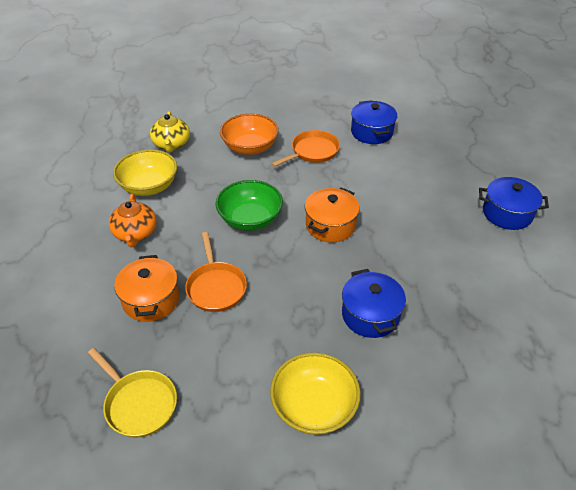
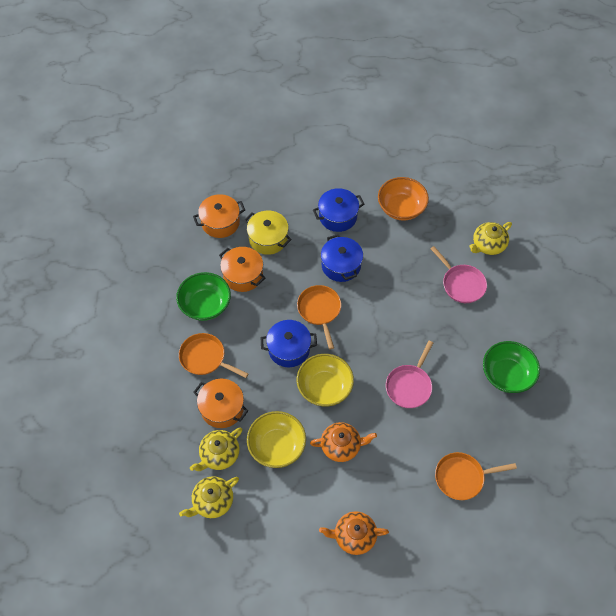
green bowl: [215,180,283,231] = 1 -> [176,272,231,321] [483,341,540,393] = 2
orange pan: [185,232,247,312] [271,130,340,167] = 2 -> [179,333,248,378] [297,285,341,349] [435,452,517,500] = 3
orange pot: [114,255,179,322] [305,188,360,242] = 2 -> [193,194,245,238] [193,379,248,428] [219,247,265,292] = 3
orange teapot: [109,194,157,247] = 1 -> [310,422,377,462] [319,511,389,555] = 2
pink pan: none = 0 -> [386,341,433,408] [430,246,487,303] = 2
yellow pan: [88,348,177,438] = 1 -> none = 0
yellow pot: none = 0 -> [244,211,292,255] = 1
yellow teapot: [150,111,190,152] = 1 -> [179,476,239,518] [190,427,243,471] [469,222,512,255] = 3

